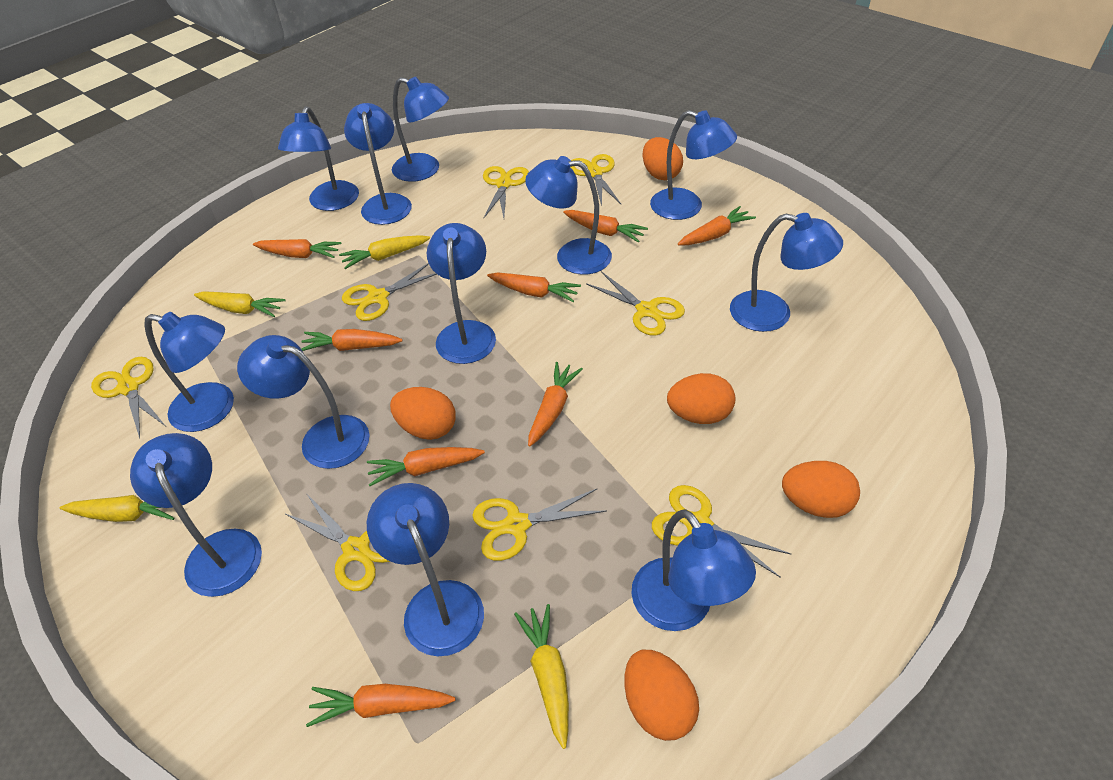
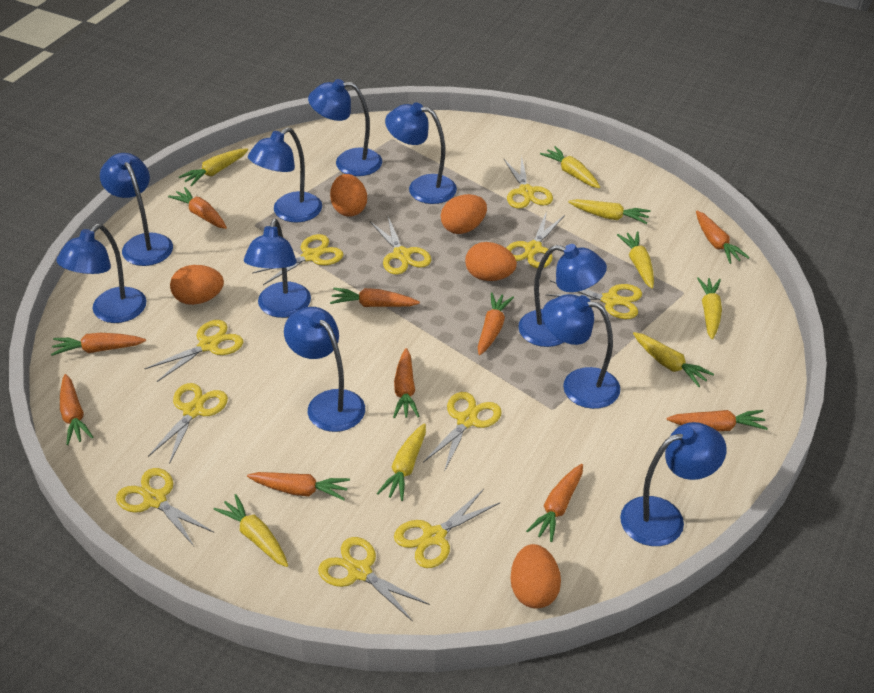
blue lamp: [130,433,262,597] [144,312,234,432] [237,335,370,469] [278,106,359,211] [344,103,412,225] [367,483,484,656] [392,77,449,182] [427,223,496,364] [525,156,612,275] [631,509,756,631] [650,110,737,220] [730,213,843,332] = 12 -> [57,224,147,323] [100,153,173,266] [244,219,311,318] [248,127,322,222] [284,307,365,432] [308,79,382,176] [385,102,457,204] [518,244,607,347] [542,294,620,409] [620,422,727,546] = 10
orange carrot: [253,239,341,258] [301,329,402,351] [306,684,455,727] [367,447,485,486] [487,273,581,302] [528,362,583,447] [563,210,648,243] [678,206,756,245] = 8 -> [51,333,146,356] [60,374,94,445] [168,187,227,229] [247,472,350,500] [330,288,420,307] [393,348,420,418] [478,292,514,355] [526,464,583,542] [667,410,768,431] [696,211,749,264] = 10
yellow carrot: [60,495,174,522] [194,291,286,317] [339,235,430,269] [514,604,569,749] = 4 -> [179,148,248,187] [213,494,288,567] [377,423,426,501] [540,146,600,188] [568,199,651,224] [617,231,654,289] [633,332,714,387] [697,277,722,339] = 8
yellow scissors: [91,357,165,438] [284,493,390,591] [342,263,437,321] [472,488,607,561] [483,166,529,218] [571,154,621,206] [586,271,685,336] [652,485,791,577] = 8 -> [116,468,213,546] [145,320,243,382] [148,383,228,464] [252,234,343,285] [318,537,430,622] [370,217,431,274] [394,489,500,568] [423,392,502,472] [504,156,553,209] [506,211,565,268] [546,280,642,319] = 11

